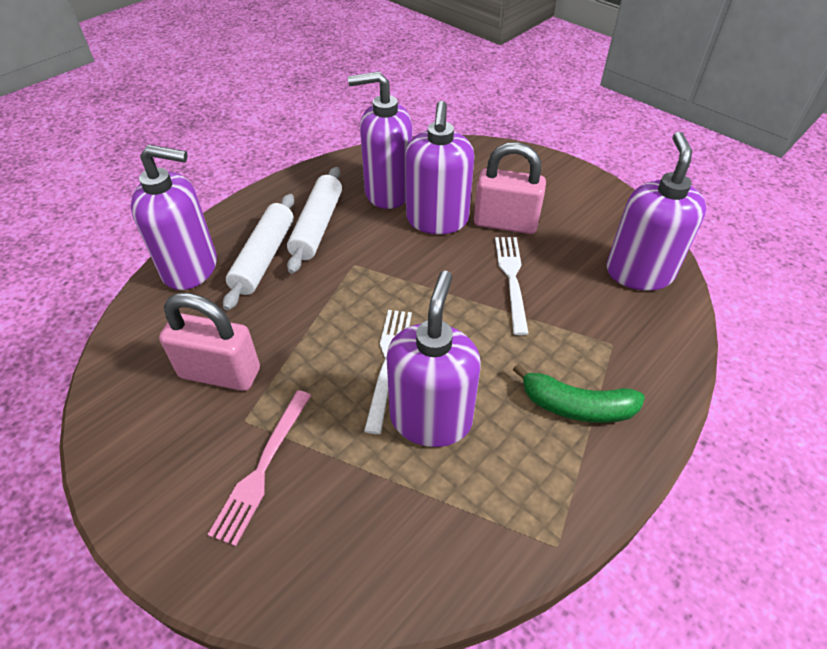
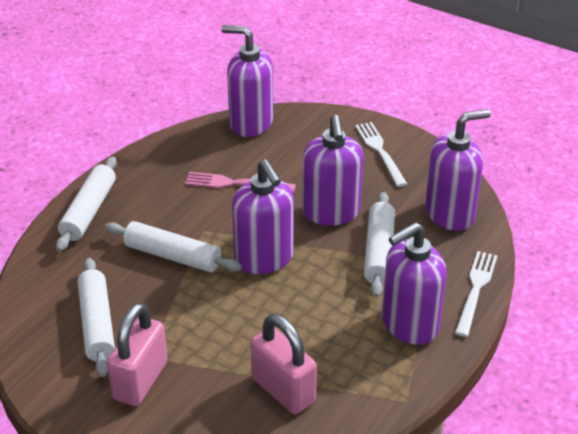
green banana: [513,364,645,423] = 1 -> none = 0
white rolling pin: [223,194,294,310] [287,167,342,274] = 2 -> [56,157,117,252] [78,258,115,377] [105,221,242,272] [364,192,395,297] = 4

